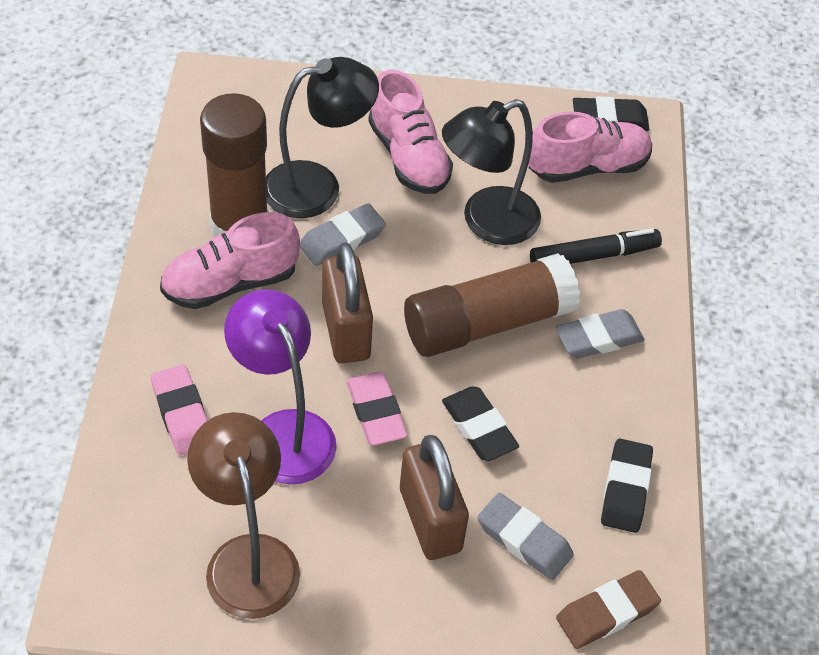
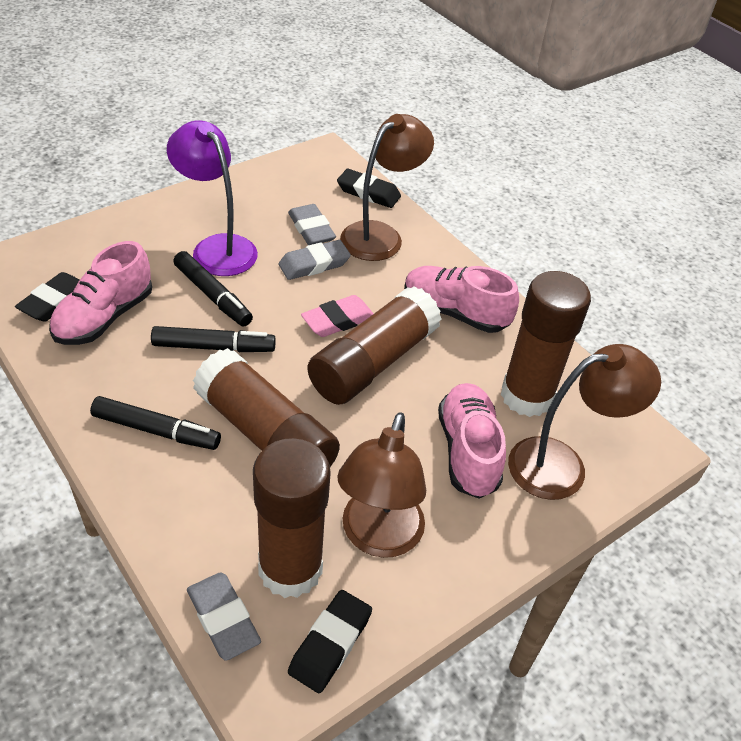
black lamp: [266,57,379,218] [442,99,541,245] = 2 -> none = 0
black marker: [530,228,662,264] = 1 -> [90,396,221,450] [151,326,276,352] [173,251,253,327] = 3
brown eraser: [556,570,661,649] = 1 -> none = 0
brown glue stick: [200,93,268,237] [404,253,580,357] = 2 -> [193,348,340,467] [253,438,331,598] [308,286,442,405] [501,271,591,417] = 4
brown lamp: [187,412,300,619] = 1 -> [337,412,426,558] [340,114,434,261] [508,344,661,500] = 3
brown padlock: [322,242,373,363] [400,435,469,560] = 2 -> none = 0
pink eraser: [151,365,208,455] [346,372,408,445] = 2 -> [301,295,374,337] = 1

